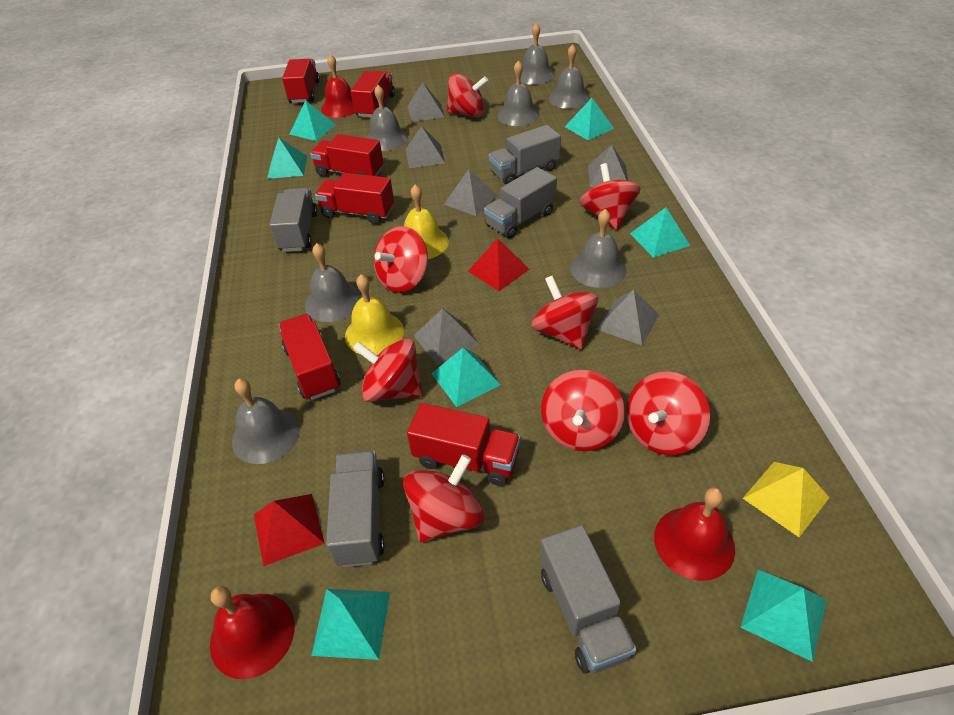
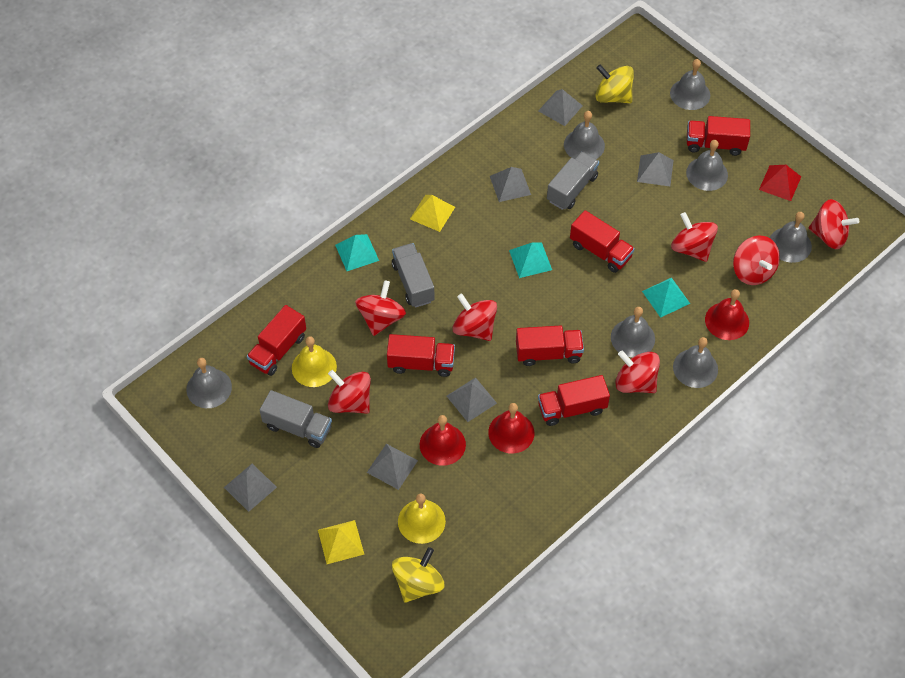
grey truck: [269,188,318,252] [326,451,385,567] [484,167,557,238] [489,125,561,185] [540,525,637,674] = 5 -> [260,390,332,448] [392,243,435,307] [547,152,599,210] = 3
red pyramid: [254,494,325,566] [468,238,529,291] = 2 -> [759,165,801,201] = 1
red spinning top: [353,338,423,402] [374,226,428,293] [403,454,484,543] [446,73,488,118] [531,275,598,350] [541,370,625,451] [580,163,640,230] [626,372,710,455] = 8 -> [328,370,371,414] [355,280,406,336] [453,294,497,341] [615,350,660,393] [671,212,718,262] [733,236,780,285] [808,199,859,249] = 7
turquoise pyramid: [267,138,307,179] [289,100,336,141] [311,589,390,660] [431,348,501,407] [565,98,614,141] [630,207,690,258] [741,570,827,662] = 7 -> [335,234,379,271] [509,242,552,278] [642,278,690,318] = 3
yellow pyramid: [743,462,830,537] = 1 -> [318,520,364,564] [410,195,455,232] = 2
yellow spinning top: none = 0 -> [392,547,444,603] [596,65,634,103] = 2

